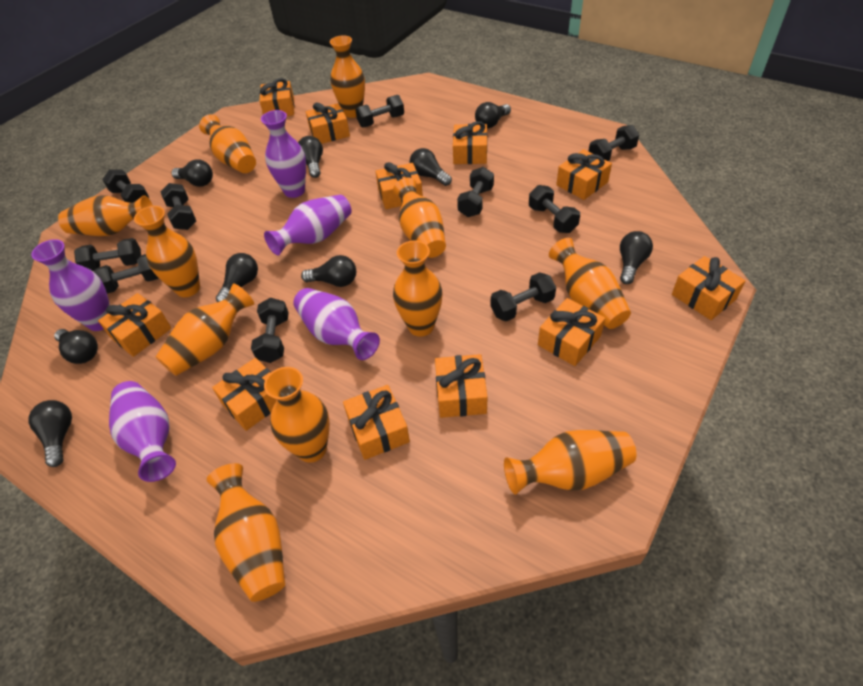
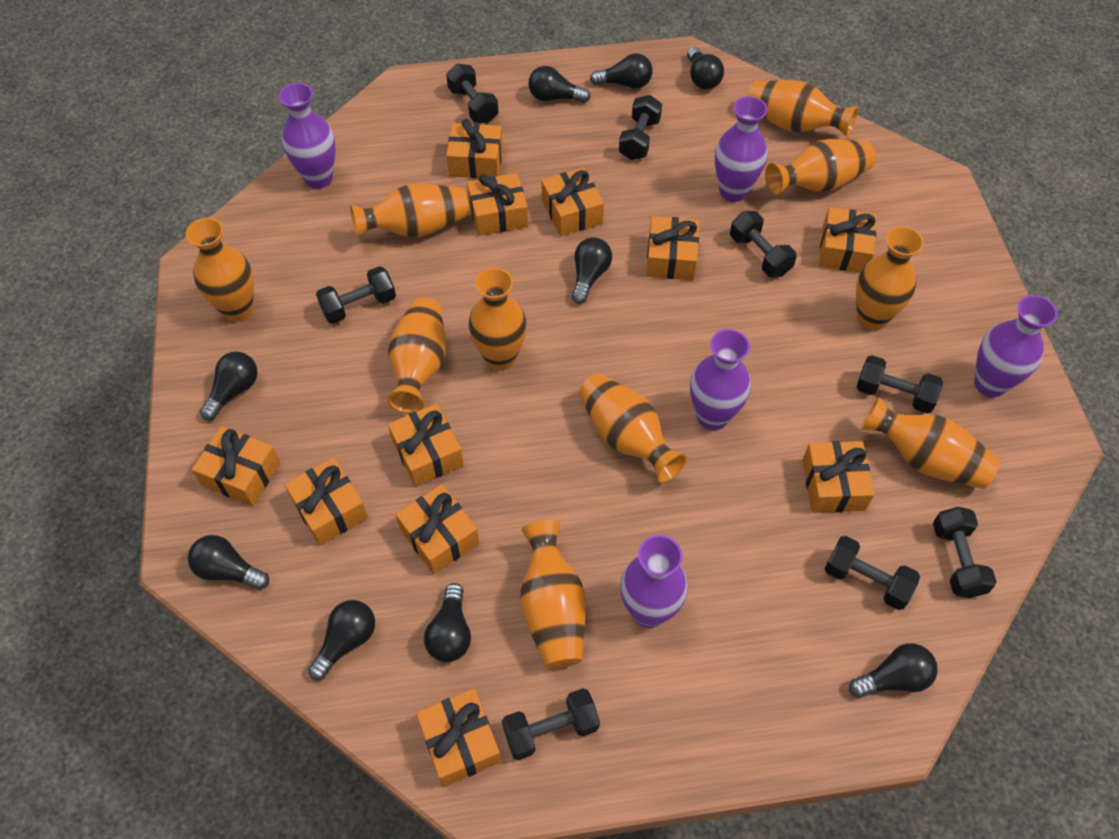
black dumbbell: [74,238,141,271] [93,254,158,294] [102,169,149,203] [161,183,196,230] [251,298,289,363] [355,95,404,127] [457,167,494,217] [490,272,556,321] [529,185,580,233] [588,125,639,161] = 10 -> [316,266,396,324] [446,64,499,123] [502,688,600,760] [619,95,662,160] [730,211,797,277] [824,536,920,610] [857,355,943,414] [933,507,997,598] = 8
orange vase: [58,195,153,236] [134,206,200,297] [156,283,254,376] [199,114,256,173] [207,463,285,602] [264,367,330,463] [330,35,365,118] [393,177,446,258] [393,240,443,337] [504,430,637,495] [549,238,631,329] = 11 -> [186,218,254,322] [350,184,469,238] [387,297,446,414] [468,268,527,371] [520,520,586,669] [579,373,687,483] [748,80,858,137] [765,139,876,195] [856,226,924,330] [861,397,1000,489] = 10

